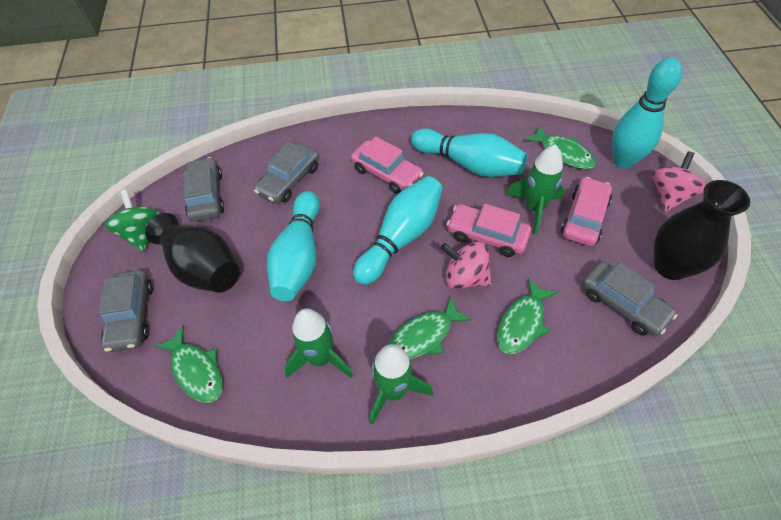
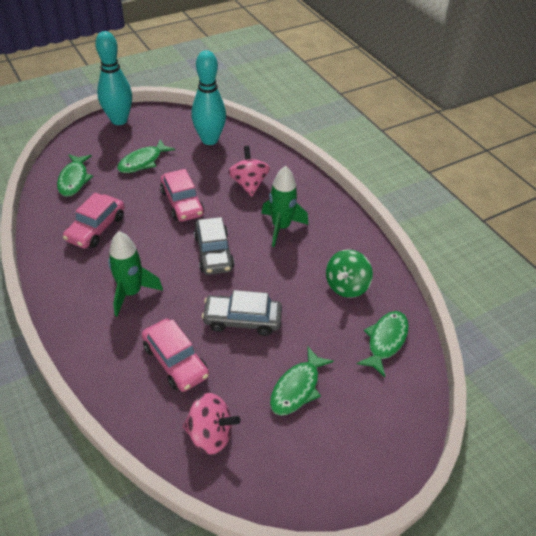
black vase: [145,213,240,293] [654,180,750,280] = 2 -> none = 0
green rocket: [284,308,353,378] [370,344,433,425] [506,144,564,235] = 3 -> [108,231,163,316] [261,166,308,247] = 2
grey car: [99,270,153,352] [183,157,224,222] [254,142,319,204] [583,261,677,336] = 4 -> [194,217,234,275] [202,290,282,336] = 2
turquoise bowling pin: [267,191,320,301] [353,176,443,285] [411,128,528,177] [612,58,683,169] = 4 -> [95,31,132,125] [191,50,226,145] = 2

